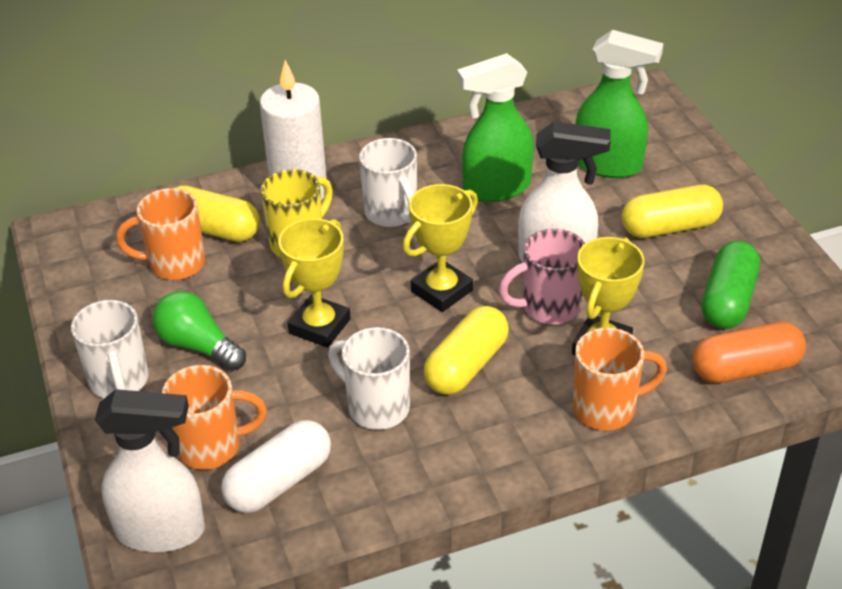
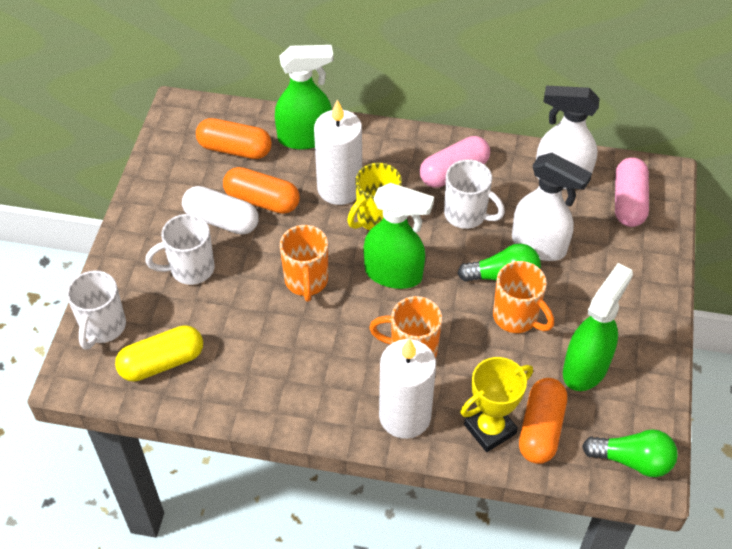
green capsule: [702,241,760,329] = 1 -> none = 0
green light bulb: [153,291,246,371] = 1 -> [457,243,541,282] [582,429,678,477] = 2
green spray bottle: [457,53,534,202] [575,30,664,178] = 2 -> [275,45,334,150] [363,183,434,289] [563,263,633,391] = 3
orange capsule: [692,322,806,383] = 1 -> [196,118,272,159] [223,167,300,214] [519,378,567,464] = 3
pink capsule: none = 0 -> [420,136,490,188] [615,157,649,227] = 2
pink mug: [498,229,585,324] = 1 -> none = 0
white candle: [260,60,327,201] = 1 -> [314,100,362,205] [379,338,436,439] = 2
yellow capsule: [175,185,260,242] [423,306,509,395] [621,184,723,238] = 3 -> [115,325,203,382] = 1
yellow trophy: [278,218,351,348] [403,184,478,312] [572,237,644,355] = 3 -> [460,357,533,452] = 1

